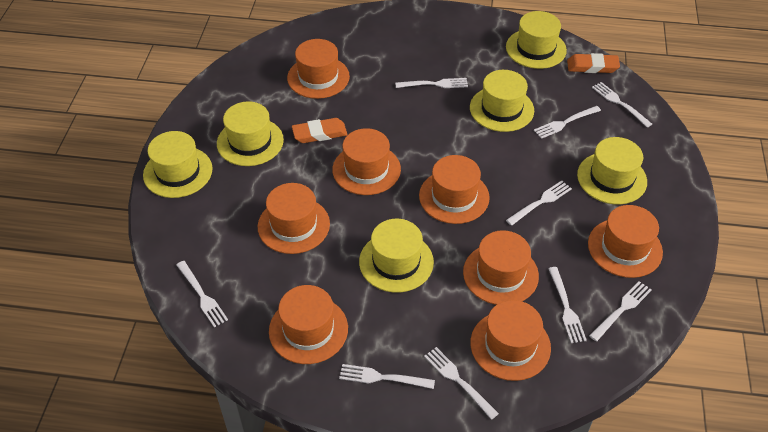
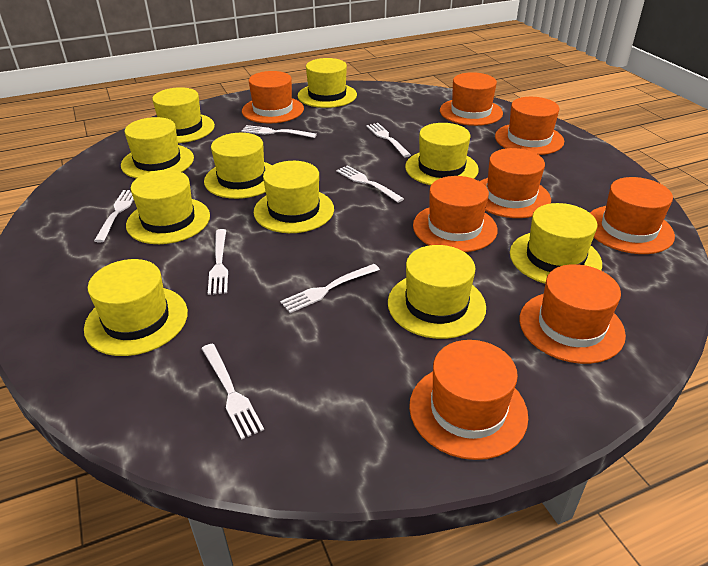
orange eraser: [292,118,348,143] [567,53,620,73] = 2 -> none = 0
white fork: [177,261,228,328] [339,364,435,389] [395,78,468,88] [424,347,499,420] [506,181,572,226] [534,106,601,139] [548,267,587,343] [589,281,652,342] [592,82,652,127] = 9 -> [94,190,134,242] [201,343,264,440] [208,229,228,295] [241,125,317,138] [280,264,380,313] [336,165,404,203] [366,123,411,157] = 7
yellow hat: [143,131,213,198] [217,101,284,166] [359,219,434,293] [470,70,534,132] [506,11,567,69] [577,137,647,204] = 6 -> [84,259,188,356] [121,117,194,179] [126,170,210,244] [152,87,215,143] [204,133,272,199] [254,161,334,233] [298,58,357,108] [388,245,486,339] [405,123,479,185] [510,203,602,284] = 10

